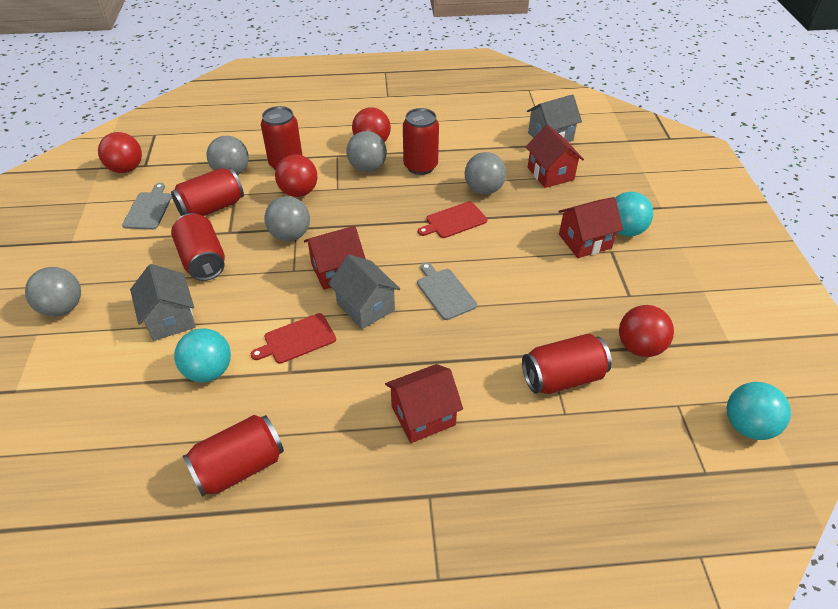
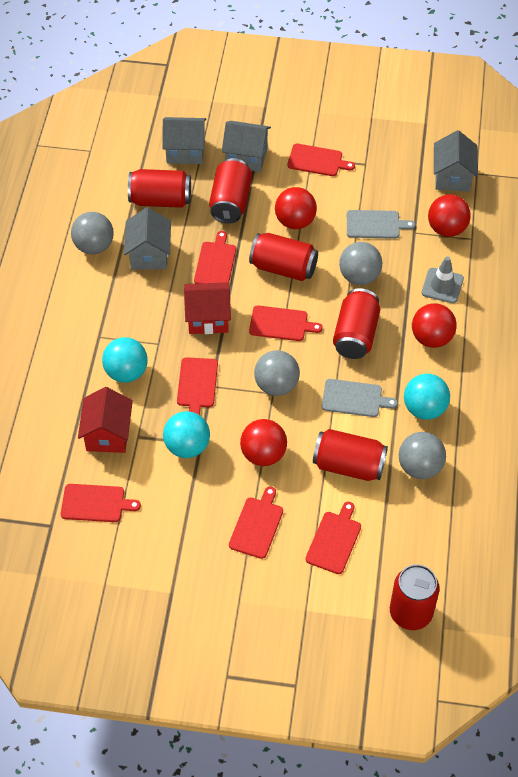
grey ball: [25,267,81,317] [206,136,249,175] [265,196,310,241] [346,131,387,172] [465,152,506,195] = 5 -> [71,212,114,254] [254,350,300,396] [339,242,382,285] [399,432,446,479] = 4
grey house: [130,264,196,341] [328,255,400,330] [527,94,582,142] = 3 -> [124,207,171,269] [162,117,206,164] [222,121,271,172] [434,130,478,192] = 4
grey traffic cone: none = 0 -> [422,256,464,303] = 1
red cutting board: [251,313,336,364] [418,201,487,238] = 2 -> [61,484,141,522] [177,357,218,415] [194,231,236,284] [229,486,283,559] [249,305,323,341] [287,143,355,176] [305,502,361,574] = 7
red house: [304,226,366,290] [385,364,463,443] [525,125,584,188] [558,197,623,258] = 4 -> [78,387,133,453] [184,282,231,334] = 2

